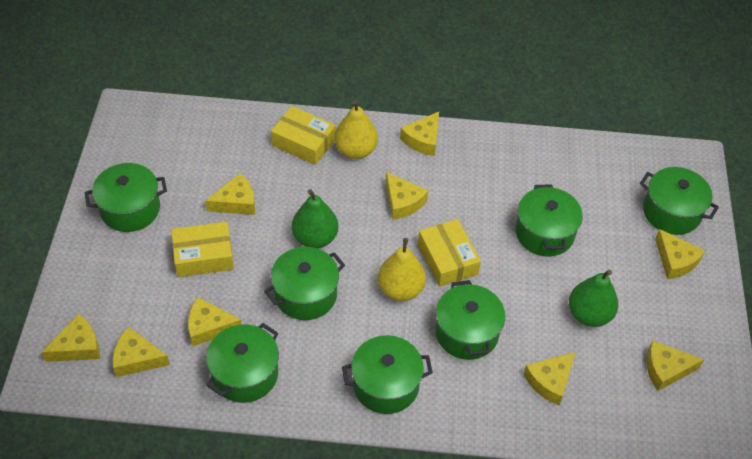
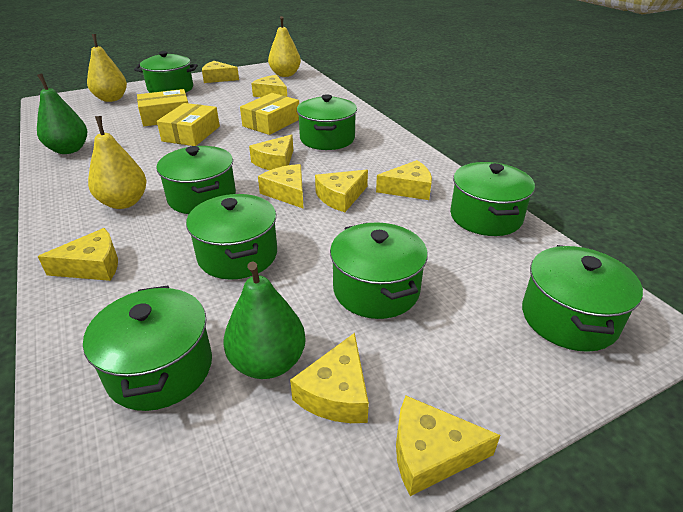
green pot: [85,163,167,232] [206,323,279,403] [264,247,345,320] [342,335,433,414] [435,280,505,360] [515,184,583,257] [640,167,719,235] = 7 -> [83,286,212,411] [134,51,198,93] [156,146,236,214] [186,194,277,280] [297,94,357,150] [330,222,428,319] [450,162,535,236] [522,245,643,352] = 8
yellow pear: [334,100,378,159] [378,238,426,301] = 2 -> [87,34,127,102] [88,116,147,209] [268,16,301,77] = 3

